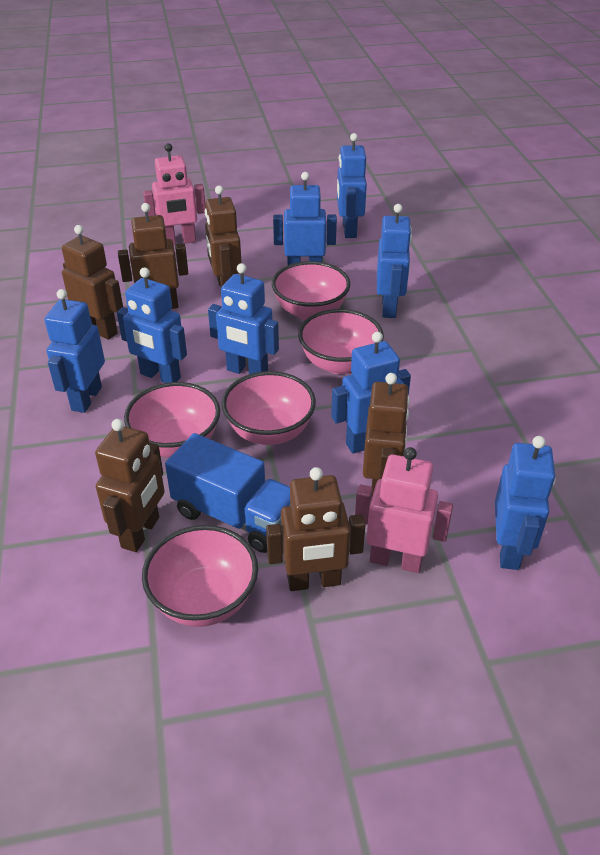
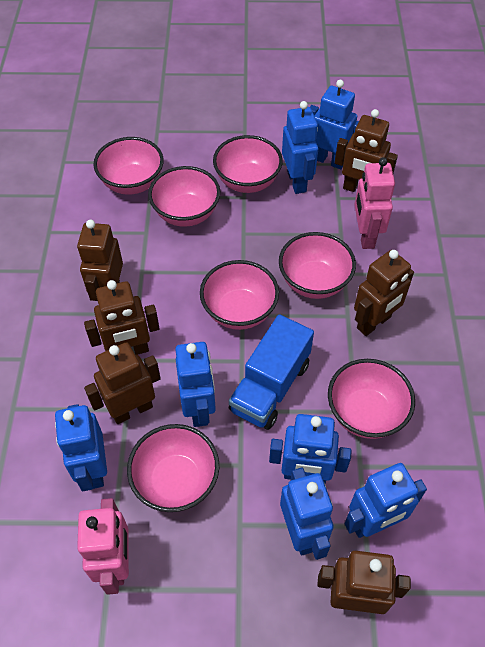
blue robot: [45,289,105,413] [117,267,187,383] [208,263,279,374] [273,172,337,265] [331,332,411,454] [337,133,367,238] [377,204,412,318] [495,436,556,570] = 8 -> [55,404,107,491] [175,342,216,427] [269,414,352,483] [280,467,334,560] [282,101,318,194] [310,80,359,169] [344,463,427,538] = 7
pink bowl: [124,382,220,457] [142,525,258,627] [222,371,316,445] [272,261,350,320] [298,309,384,374] = 5 -> [94,137,164,195] [127,424,219,512] [148,166,220,227] [200,260,279,330] [213,135,283,193] [279,232,356,299] [328,359,415,439] = 7

